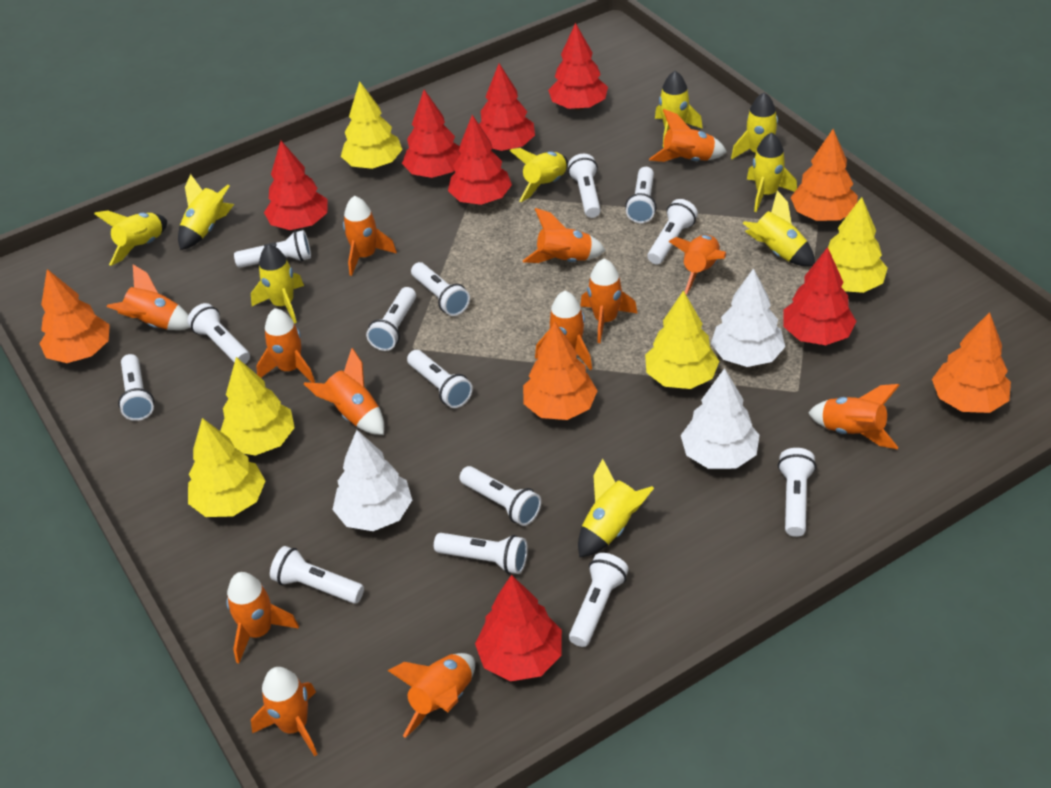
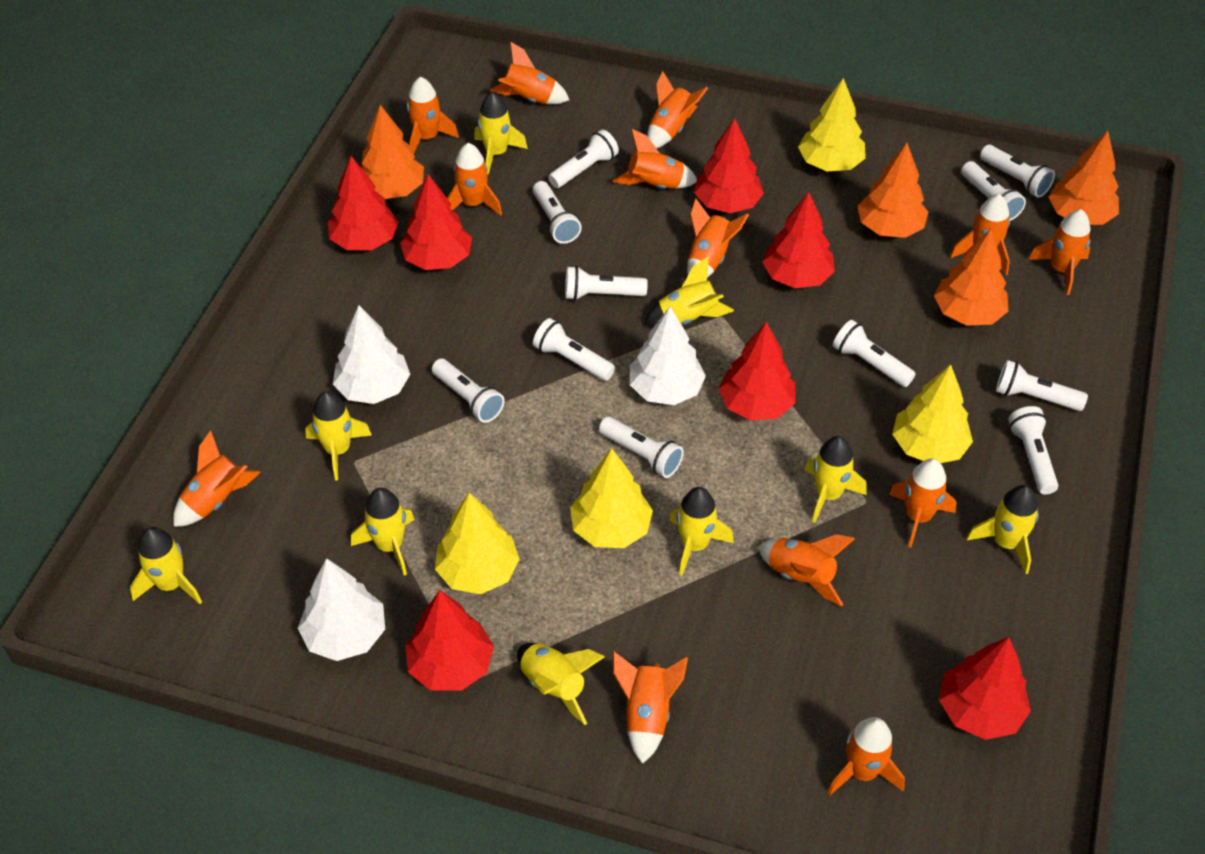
white flashlight: [118,354,154,421] [187,303,250,364] [234,230,311,268] [270,546,364,604] [366,287,416,351] [407,350,473,408] [411,262,470,316] [434,533,528,574] [459,466,541,526] [568,154,601,218] [569,553,629,647] [625,167,656,223] [647,199,698,264] [778,448,816,537] = 14 -> [432,359,505,423] [533,181,582,244] [533,318,615,381] [548,129,619,188] [565,266,648,300] [599,417,684,478] [833,320,916,387] [961,161,1026,221] [980,145,1055,198] [996,360,1088,411] [1008,406,1058,494] = 11
yellow tree: [188,418,265,517] [220,357,295,456] [341,81,403,169] [645,291,719,389] [828,197,888,293] = 5 -> [435,493,520,594] [570,448,653,548] [798,78,866,172] [892,364,973,463] = 4

